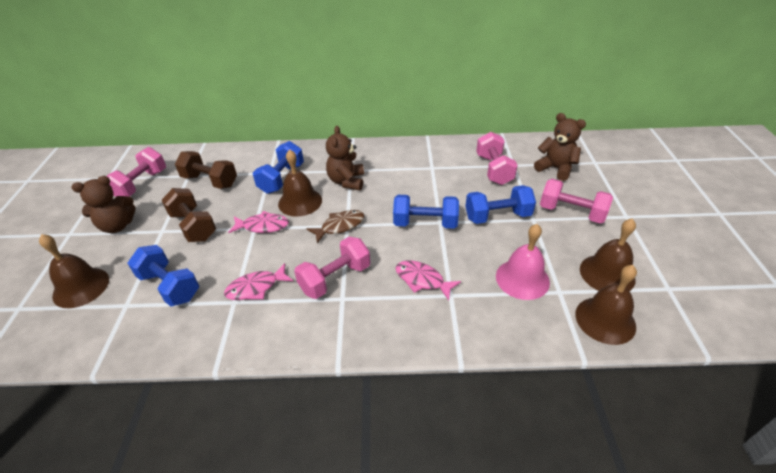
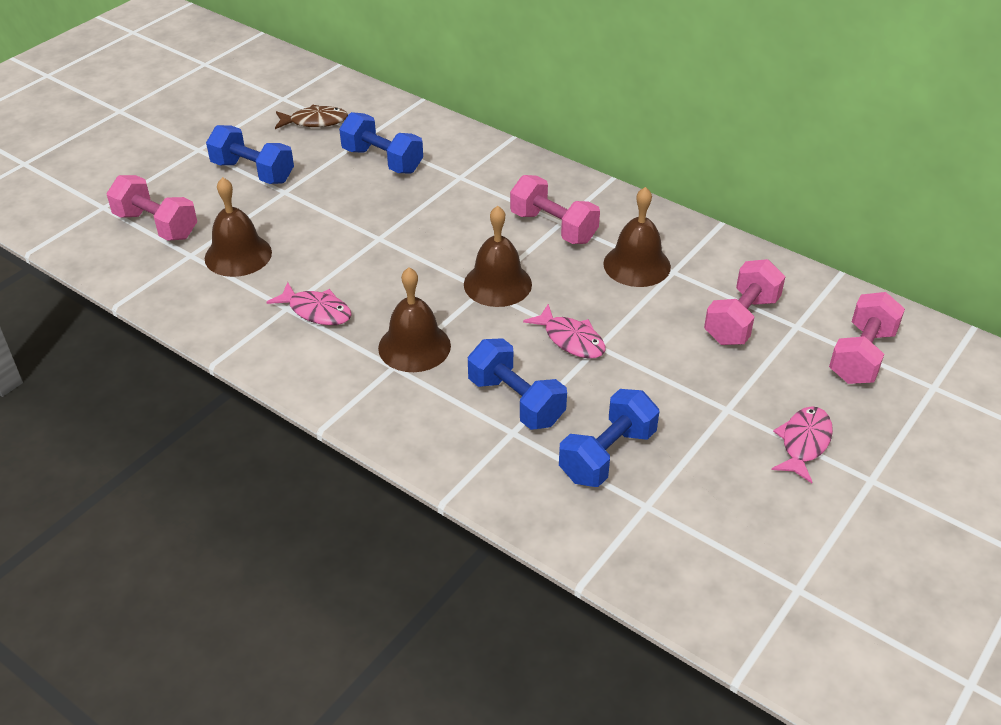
brown dumbbell: [161,188,216,242] [175,151,237,189] = 2 -> none = 0
brown teddy bear: [72,176,136,233] [326,126,364,190] [534,113,586,181] = 3 -> none = 0
pink bell: [496,224,550,300] = 1 -> none = 0

